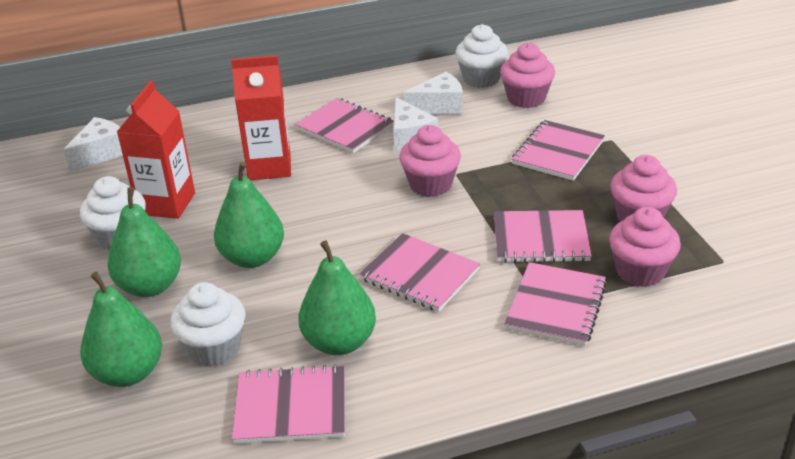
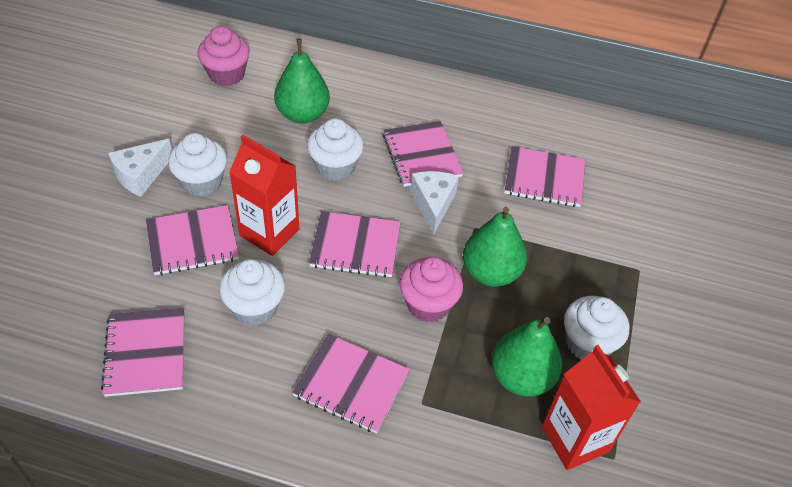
green pear: [80,272,162,387] [107,187,181,297] [214,162,284,268] [298,240,376,355] = 4 -> [274,39,330,123] [463,207,527,287] [492,317,562,397] = 3
pink cupcake: [399,125,461,197] [500,43,555,108] [609,207,681,287] [610,155,677,222] = 4 -> [197,26,250,86] [399,257,463,322] = 2
white cheese: [64,117,123,172] [393,97,438,152] [404,72,463,115] = 3 -> [108,139,172,197] [410,171,459,235] = 2
white cupcake: [80,176,146,251] [170,282,246,367] [455,24,508,88] = 3 -> [168,133,227,197] [219,259,285,326] [307,118,364,181] [564,296,629,360] = 4

